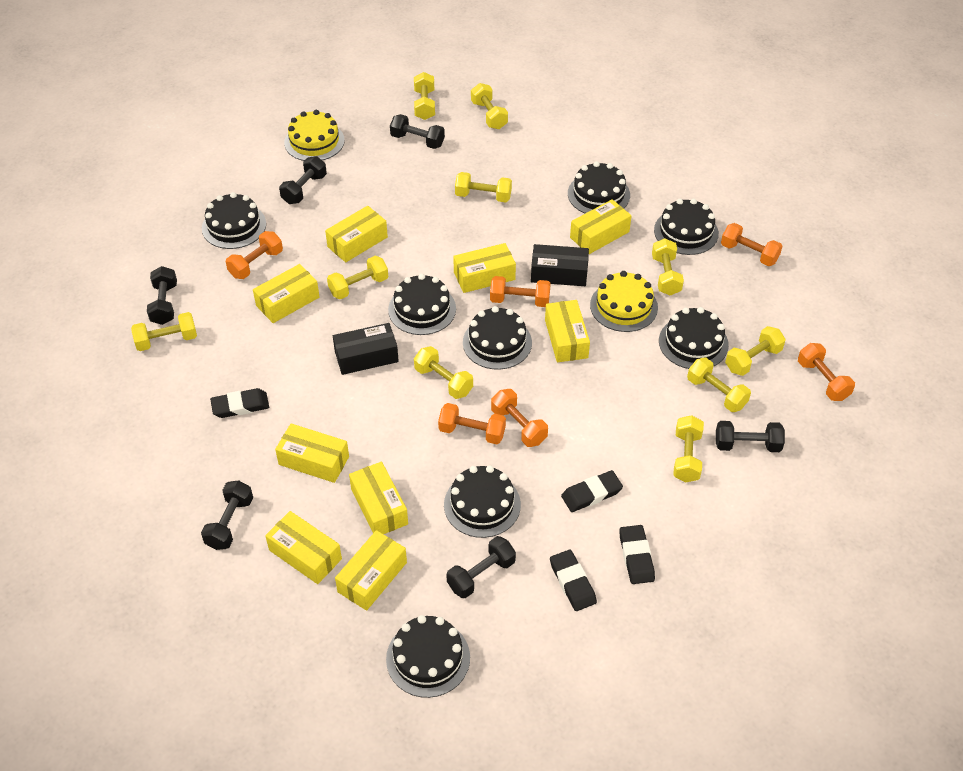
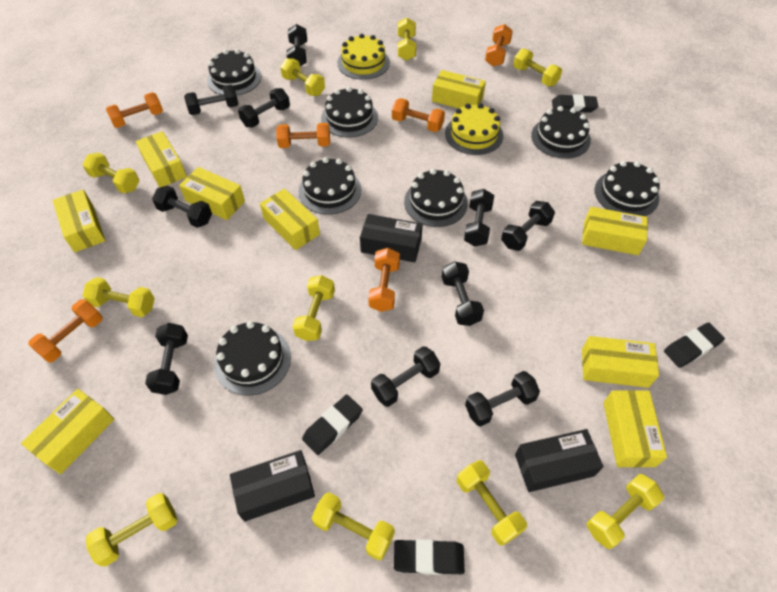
black box: [333,323,399,375] [531,244,589,286] = 2 -> [230,450,315,522] [360,214,423,262] [515,429,604,492] = 3
black cake: [202,192,266,249] [386,615,470,698] [388,274,456,335] [444,465,521,538] [463,306,532,370] [568,161,630,213] [654,199,719,255] [659,307,729,369] = 8 -> [207,49,261,96] [214,321,291,396] [299,157,361,215] [321,87,378,137] [404,169,468,227] [531,106,591,159] [594,161,660,216] = 7
black dumbbell: [147,266,177,325] [201,481,253,550] [279,156,327,204] [390,114,445,149] [446,536,516,598] [716,421,785,452] = 6 -> [145,323,188,395] [152,185,212,228] [184,85,238,115] [238,88,290,128] [286,24,307,66] [371,346,441,407] [442,262,484,326] [464,189,494,246] [465,371,540,427] [501,201,555,251] = 10

